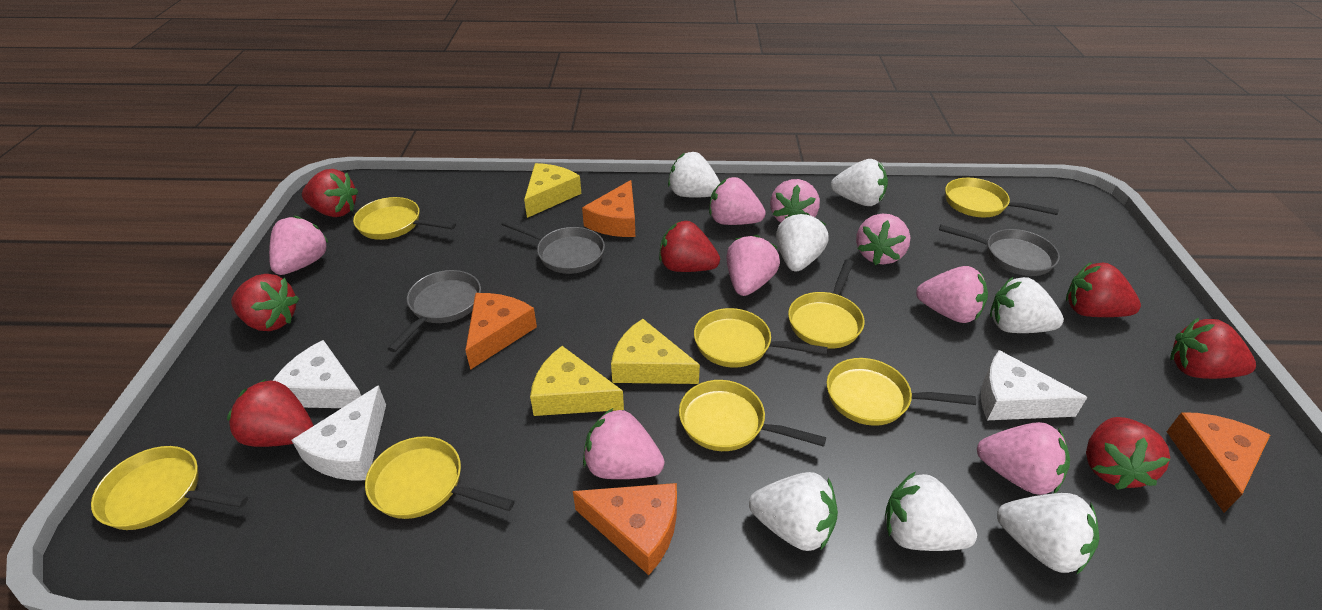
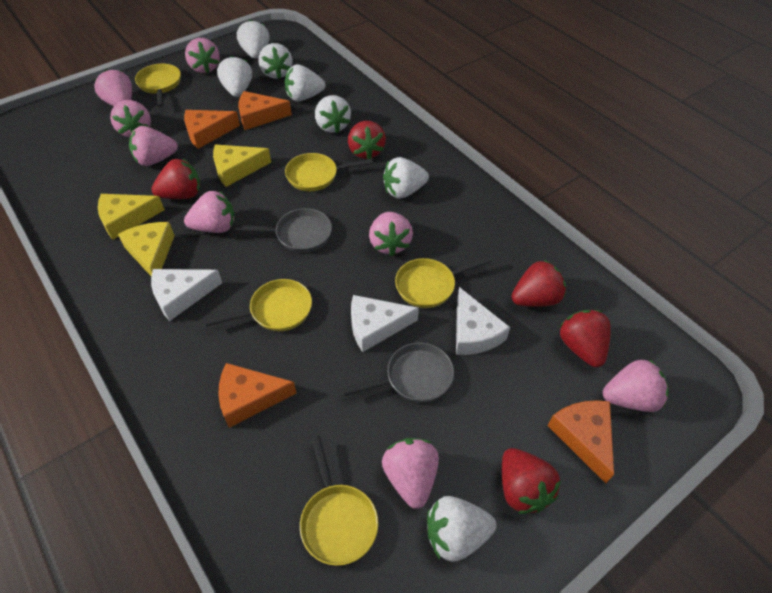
grey pan: [387,270,481,352] [501,219,605,274] [939,225,1060,276] = 3 -> [234,208,332,253] [342,342,454,403] = 2
red strawberry: [227,379,314,447] [231,274,299,331] [302,169,358,217] [659,221,720,272] [1066,262,1141,317] [1086,417,1170,490] [1170,317,1256,379] = 7 -> [151,158,200,199] [348,121,386,159] [502,448,561,514] [511,260,566,307] [560,310,611,367] = 5
yellow pan: [91,446,248,530] [353,197,456,240] [365,436,515,519] [679,380,826,451] [694,308,828,368] [788,259,865,349] [827,358,976,426] [945,178,1059,218] = 8 -> [135,64,181,107] [205,279,312,331] [285,153,373,191] [300,435,378,566] [395,256,492,308] = 5

